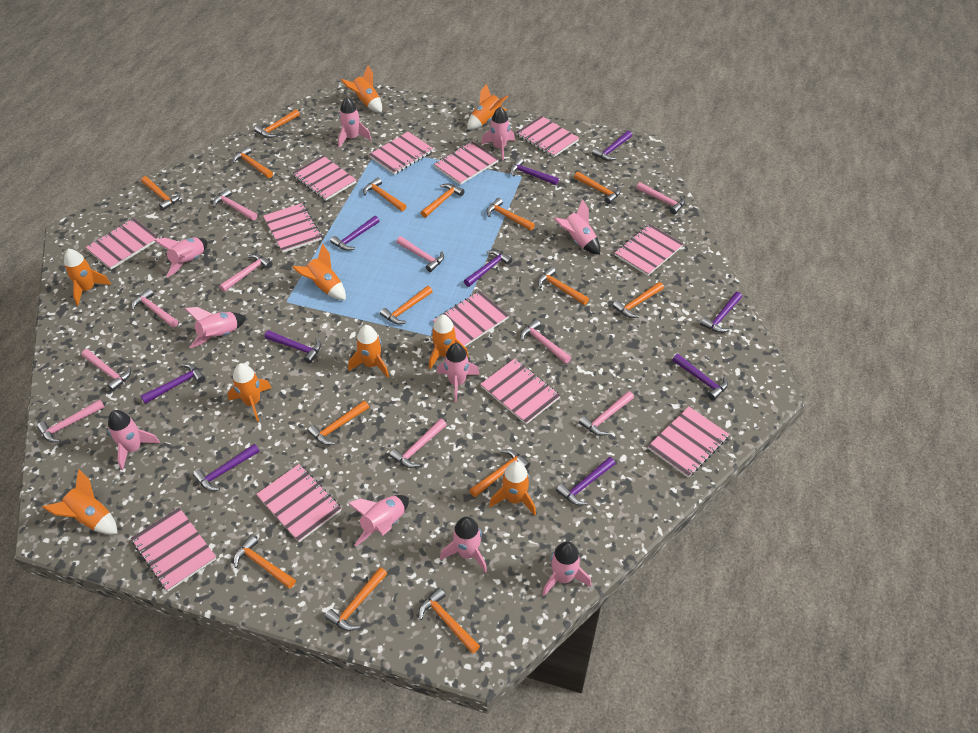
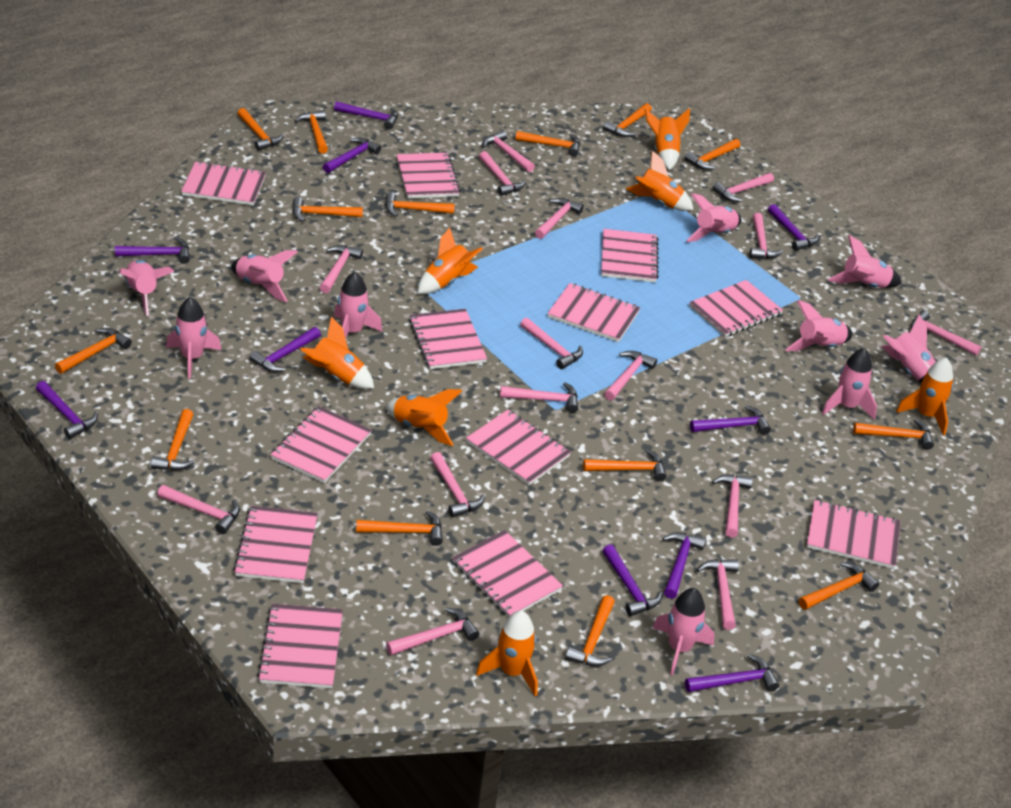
orange hammer: [141,176,180,210] [232,147,273,178] [233,535,296,589] [254,109,300,138] [308,401,369,445] [325,567,387,631] [363,177,406,211] [380,286,433,325] [419,588,480,654] [421,183,465,217] [469,449,530,498] [487,198,535,230] [538,267,589,305] [574,172,621,204] [612,282,664,318] = 15 -> [55,328,132,374] [151,409,194,471] [237,108,283,151] [293,197,363,222] [295,111,328,154] [356,511,443,546] [386,192,455,217] [515,131,580,157] [565,595,615,667] [583,449,667,481] [603,103,652,137] [685,139,740,170] [799,562,879,610] [853,419,934,450] = 14
orange rocket: [42,470,117,534] [64,249,111,306] [228,363,272,422] [292,244,346,300] [341,65,382,113] [348,325,389,378] [429,314,469,369] [467,83,508,130] [489,461,536,516] = 9 -> [300,316,374,389] [386,389,462,446] [418,228,483,294] [476,610,538,696] [626,150,694,211] [645,108,690,170] [896,357,953,435] = 7
pink hammer: [37,399,105,442] [81,349,131,391] [131,288,178,328] [213,189,257,221] [219,254,272,292] [389,419,447,468] [396,236,444,272] [520,319,571,364] [579,391,634,436] [636,182,685,215] = 10 -> [157,485,240,534] [320,245,363,293] [386,607,479,655] [430,452,485,518] [479,151,526,196] [483,130,535,172] [500,383,578,413] [520,318,583,369] [535,198,584,239] [604,351,657,401] [697,559,739,630] [712,474,753,538] [713,173,774,202] [750,213,783,259] [911,310,981,356] = 15

